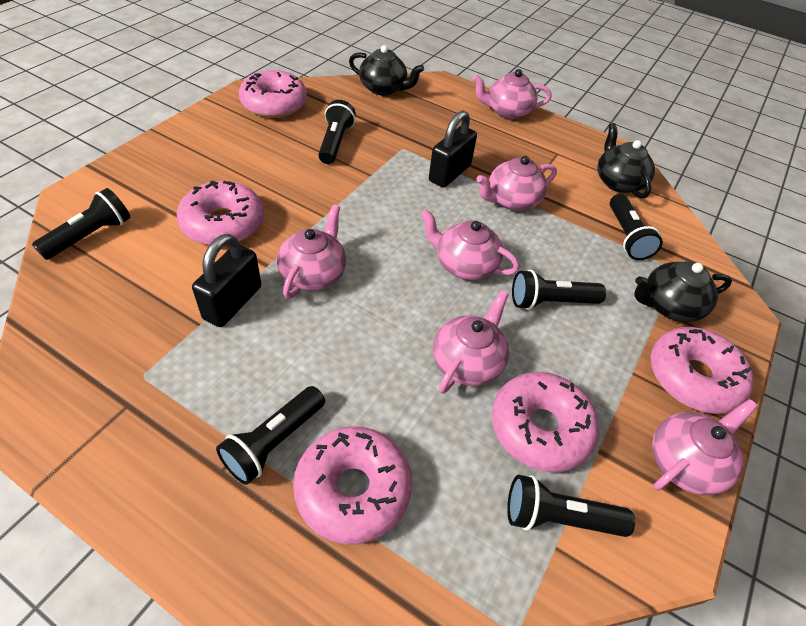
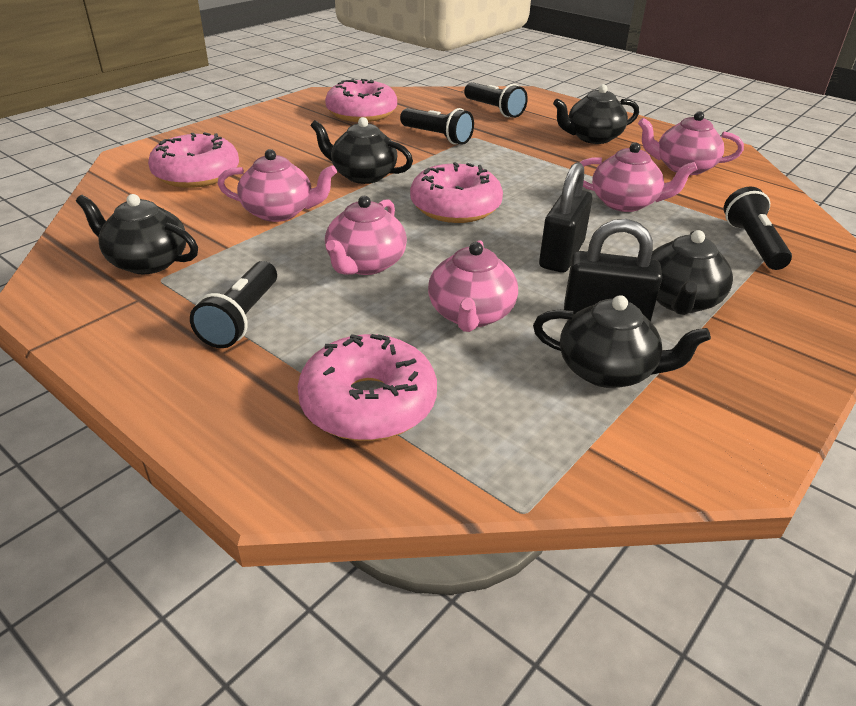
black flashlight: [32,188,130,260] [216,386,325,485] [318,100,356,164] [507,475,635,537] [512,270,606,310] [610,194,663,260] = 6 -> [190,261,277,348] [400,108,474,145] [464,82,528,118] [724,186,792,270] = 4
black teapot: [349,45,424,96] [597,123,655,199] [635,261,732,322] = 3 -> [76,194,198,274] [310,117,413,184] [533,295,711,388] [553,84,639,144] [651,230,733,315] = 5
pink donut: [177,181,264,245] [239,70,307,118] [293,426,412,544] [492,372,600,472] [650,327,754,414] = 5 -> [148,132,239,188] [297,334,437,441] [325,79,397,122] [410,162,503,223] = 4
pink teapot: [277,204,346,299] [421,209,520,280] [433,290,509,394] [473,69,552,119] [477,156,557,211] [652,399,758,495] = 6 -> [217,149,337,222] [325,196,407,275] [428,240,518,332] [579,142,697,212] [638,111,744,175] = 5

